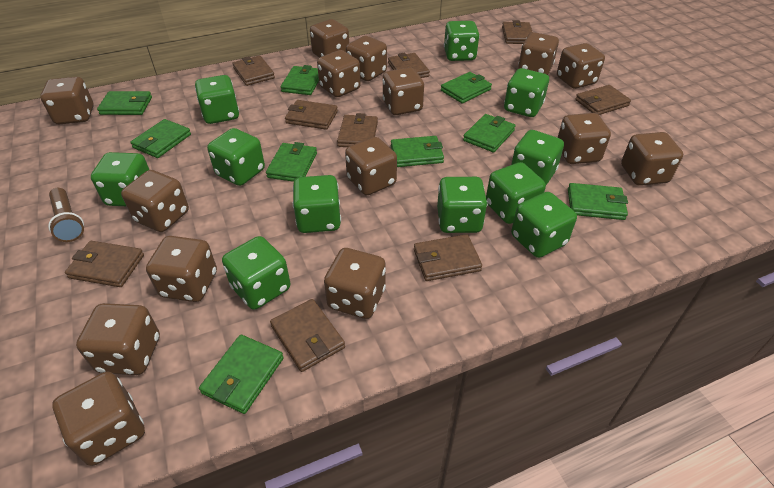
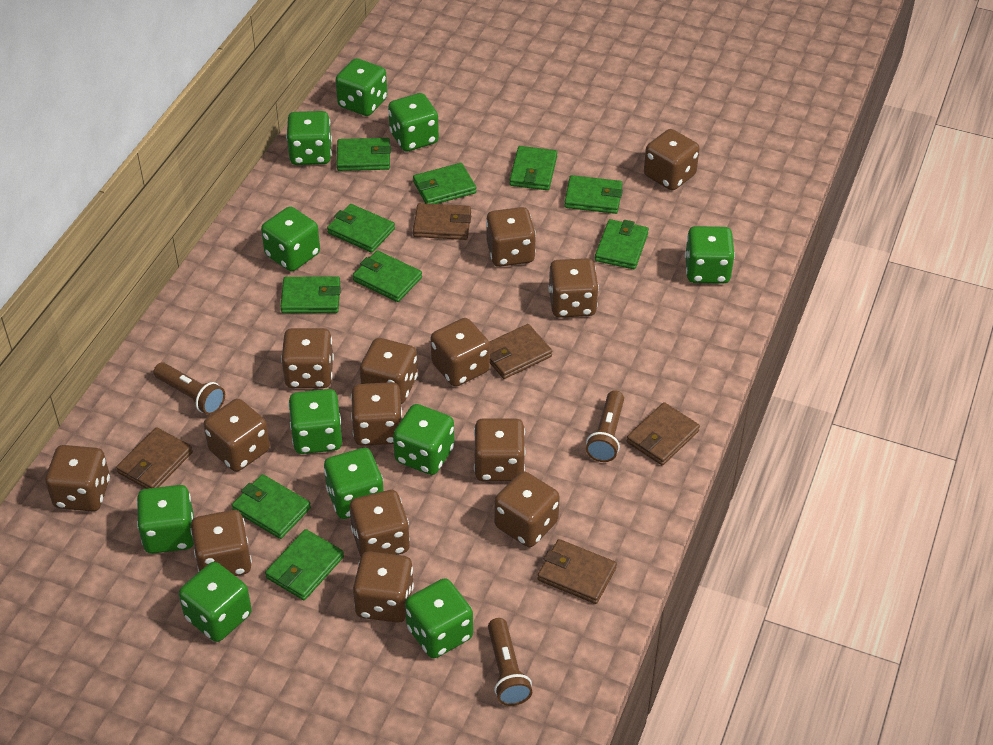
brown dice: [40,77,94,125] [52,372,145,466] [76,303,160,375] [121,170,189,232] [146,236,217,302] [310,19,349,58] [317,50,360,97] [324,248,386,319] [345,137,397,195] [346,36,387,81] [383,67,424,115] [518,32,559,75] [557,43,605,89] [558,113,611,164] [621,132,683,186] = 15 -> [45,445,110,511] [190,510,252,576] [204,399,270,472] [281,328,334,388] [350,490,410,556] [351,382,402,446] [353,551,414,623] [360,338,418,404] [431,318,490,387] [474,418,526,481] [486,207,536,267] [494,471,560,547] [548,258,599,318] [644,129,700,190] = 14
brown flashlight: [48,188,84,242] = 1 -> [153,362,225,415] [488,618,532,706] [586,390,624,462] = 3
brown wallet: [65,241,144,287] [232,56,275,86] [270,299,345,372] [285,100,338,130] [337,113,378,147] [388,53,430,78] [414,234,482,281] [502,20,532,44] [575,85,631,115] = 9 -> [116,427,193,489] [413,203,471,240] [489,324,552,379] [537,539,617,604] [626,402,700,465] = 5
green wallet: [97,91,152,115] [130,119,191,158] [199,335,284,414] [266,142,317,182] [281,65,319,95] [391,136,444,167] [441,72,492,103] [463,114,516,152] [568,183,628,220] = 9 -> [232,474,311,539] [265,529,344,600] [281,276,341,313] [327,204,395,253] [337,138,391,171] [353,250,422,302] [413,163,476,204] [509,146,557,190] [564,175,623,214] [595,219,649,269] = 10

